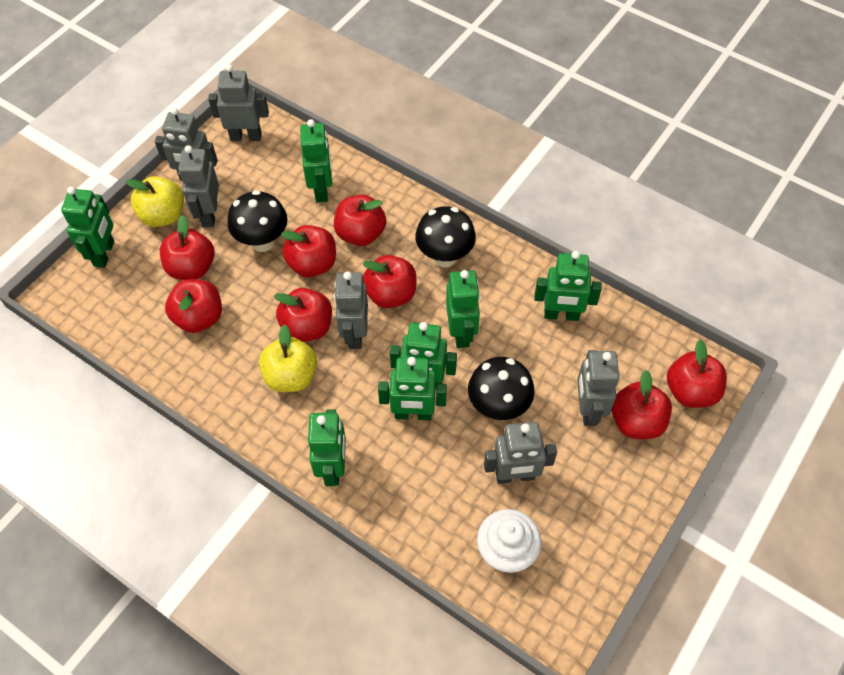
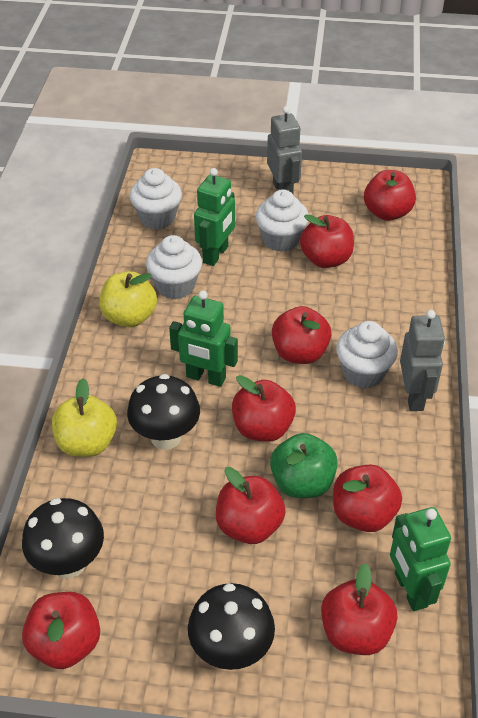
green apple: none = 0 -> [270,433,338,498] = 1
green robot: [61,187,114,268] [300,119,332,202] [308,409,346,486] [378,357,447,420] [390,322,457,389] [446,270,480,348] [534,251,602,321] = 7 -> [169,291,238,387] [194,168,235,266] [390,507,451,611] = 3
grey robot: [155,107,218,181] [178,145,219,227] [208,64,269,141] [334,272,368,349] [484,422,557,484] [577,350,619,426] = 6 -> [267,106,302,194] [400,310,445,411] = 2
white cupcake: [477,509,542,573] = 1 -> [130,168,182,229] [146,235,202,299] [255,189,309,252] [336,321,398,388] = 4

